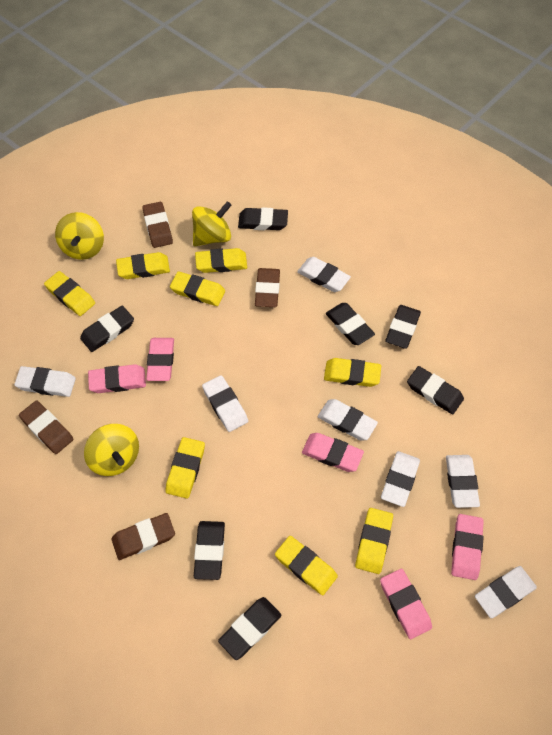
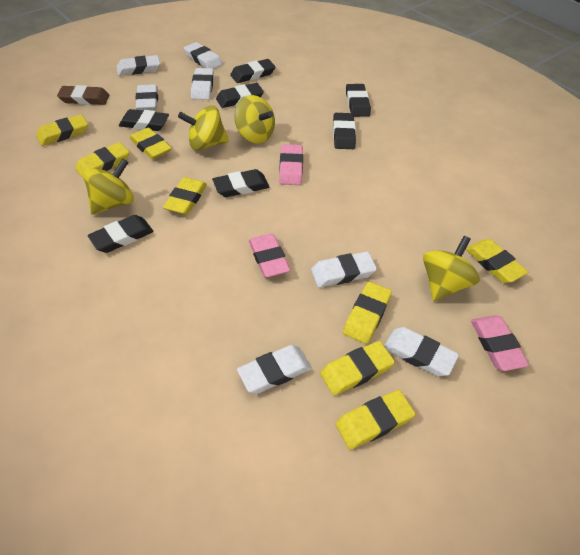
brown eraser: [19,400,74,454] [112,513,175,560] [142,202,173,248] [255,268,280,307] = 4 -> [57,85,109,105] = 1
pink eraser: [88,364,146,393] [146,338,174,381] [302,433,364,472] [380,568,432,639] [451,514,484,580] = 5 -> [249,234,290,278] [279,144,303,185] [471,315,529,371] = 3
yellow spinning top: [55,212,104,260] [84,424,139,476] [192,201,232,246] = 3 -> [83,158,134,215] [178,105,229,150] [235,95,275,143] [423,236,480,301] = 4

